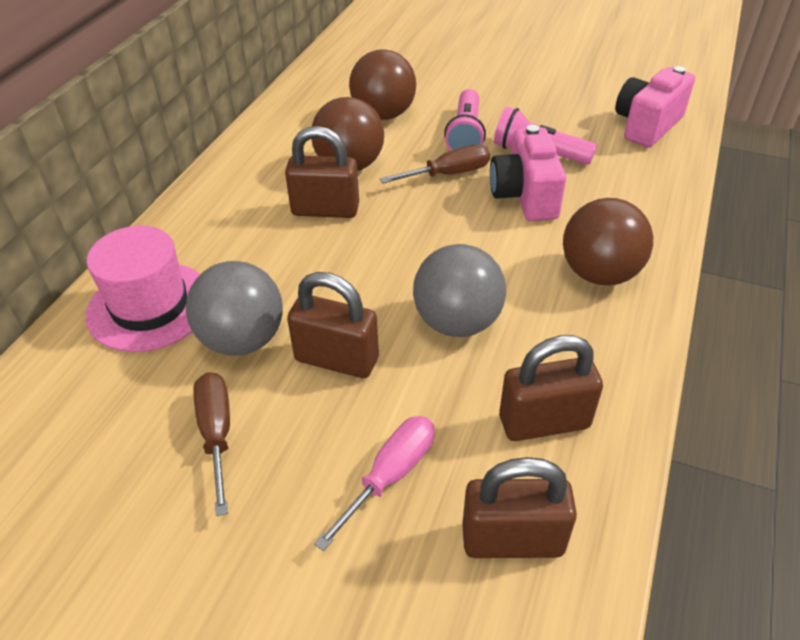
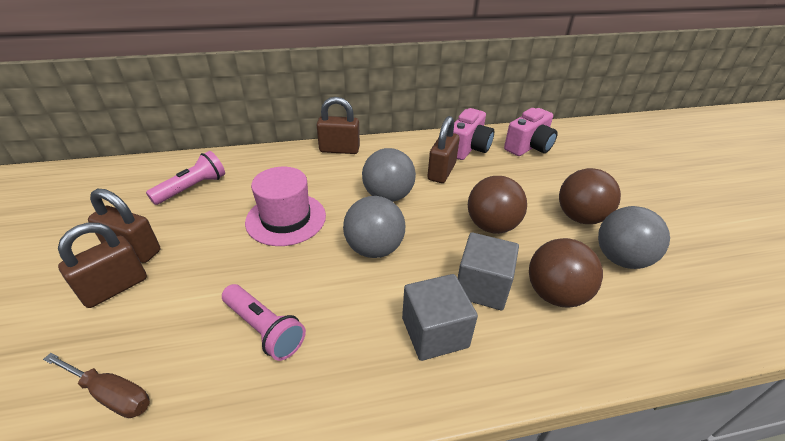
brown screwdriver: [193,372,230,516] [380,145,490,184] = 2 -> [43,353,150,418] = 1
grey ball: [186,261,283,356] [413,244,506,337] = 2 -> [343,196,405,258] [362,148,416,202] [598,206,670,269] = 3
grey cube: none = 0 -> [402,274,478,361] [458,232,519,310] = 2
pink screwdriver: [314,416,435,551] = 1 -> none = 0

